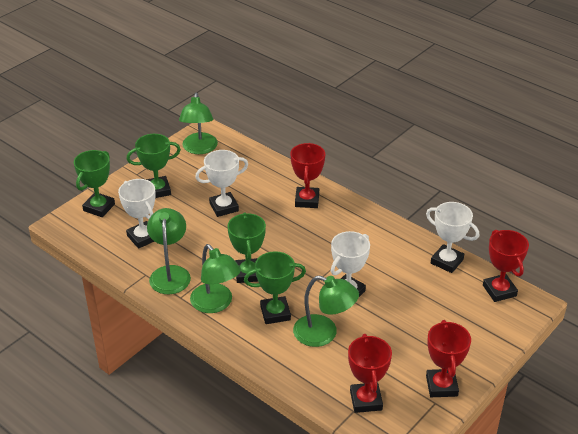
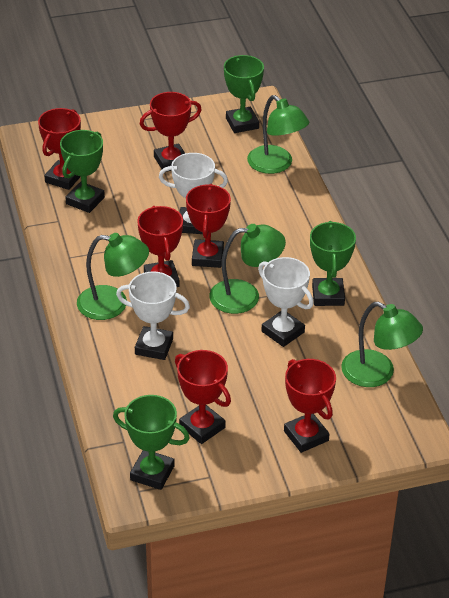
red trophy: [290,143,325,208] [348,334,392,413] [426,320,471,397] [483,230,529,302] = 4 -> [38,108,81,190] [137,206,183,287] [140,92,202,172] [175,350,231,444] [186,184,231,268] [284,359,336,453] = 6
white trophy: [118,179,156,249] [195,150,248,217] [331,231,370,297] [426,202,479,273] = 4 -> [116,271,190,360] [159,153,228,234] [258,257,314,347] = 3

